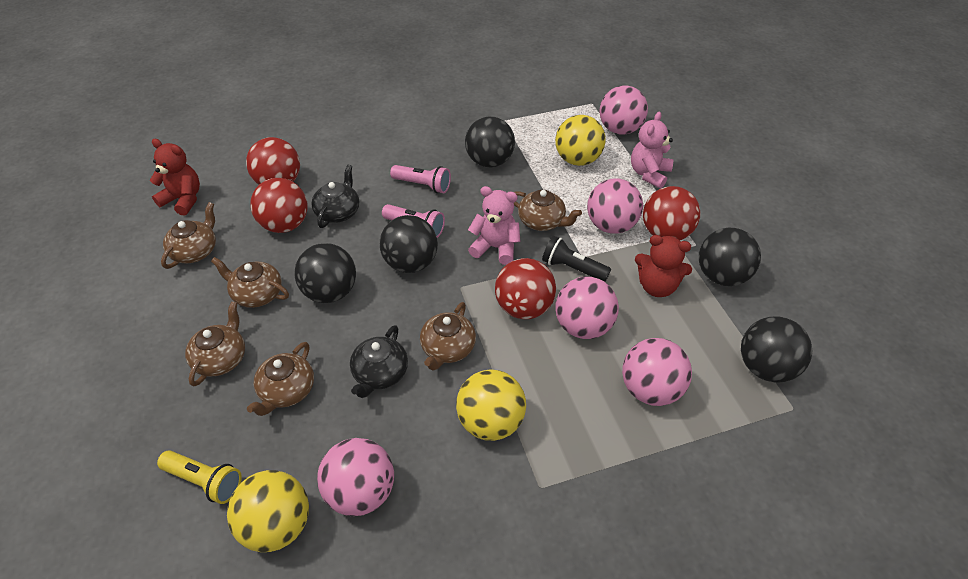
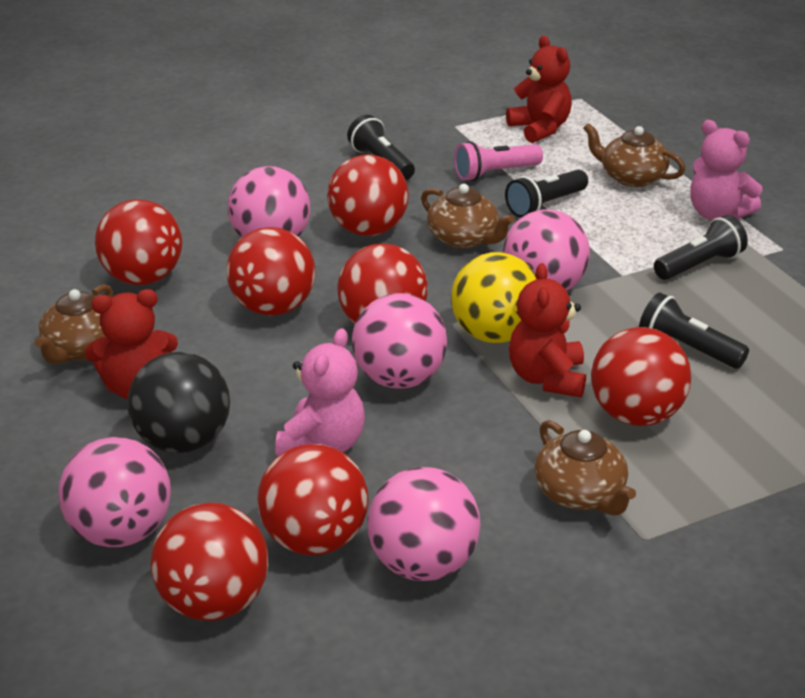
black ball: [294,243,356,303] [380,215,438,273] [465,117,515,168] [699,228,761,286] [741,316,812,382] = 5 -> [127,352,230,453] = 1
black flashlight: [542,236,611,282] = 1 -> [347,115,415,180] [505,170,588,218] [639,292,749,369] [654,215,748,280] = 4
black teapot: [311,165,359,228] [350,325,408,398] = 2 -> none = 0
brown teapot: [161,202,216,269] [185,301,245,386] [211,257,289,308] [247,342,314,416] [420,302,476,371] [514,190,582,231] = 6 -> [35,284,113,364] [421,184,514,248] [534,420,636,516] [583,123,686,187] = 4
pink flashlight: [382,204,445,238] [390,165,451,193] = 2 -> [454,141,543,181] = 1
red ball: [246,137,300,185] [250,178,308,233] [495,258,556,319] [643,186,701,240] = 4 -> [95,199,182,285] [150,503,268,621] [227,227,315,316] [257,444,369,555] [327,154,409,236] [337,244,428,324] [591,327,691,426] = 7
red teddy bear: [150,139,200,216] [635,235,692,297] = 2 -> [85,289,178,399] [506,36,572,143] [509,263,586,398] = 3
yellow ball: [227,470,309,552] [456,370,526,441] [555,115,606,166] = 3 -> [451,252,536,343] = 1
yellow flashlight: [157,450,242,504] = 1 -> none = 0

